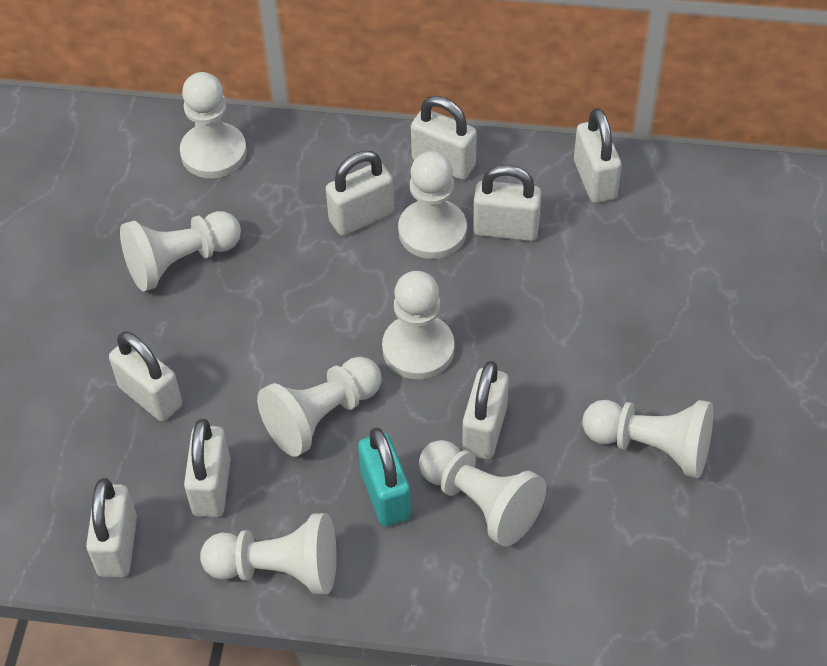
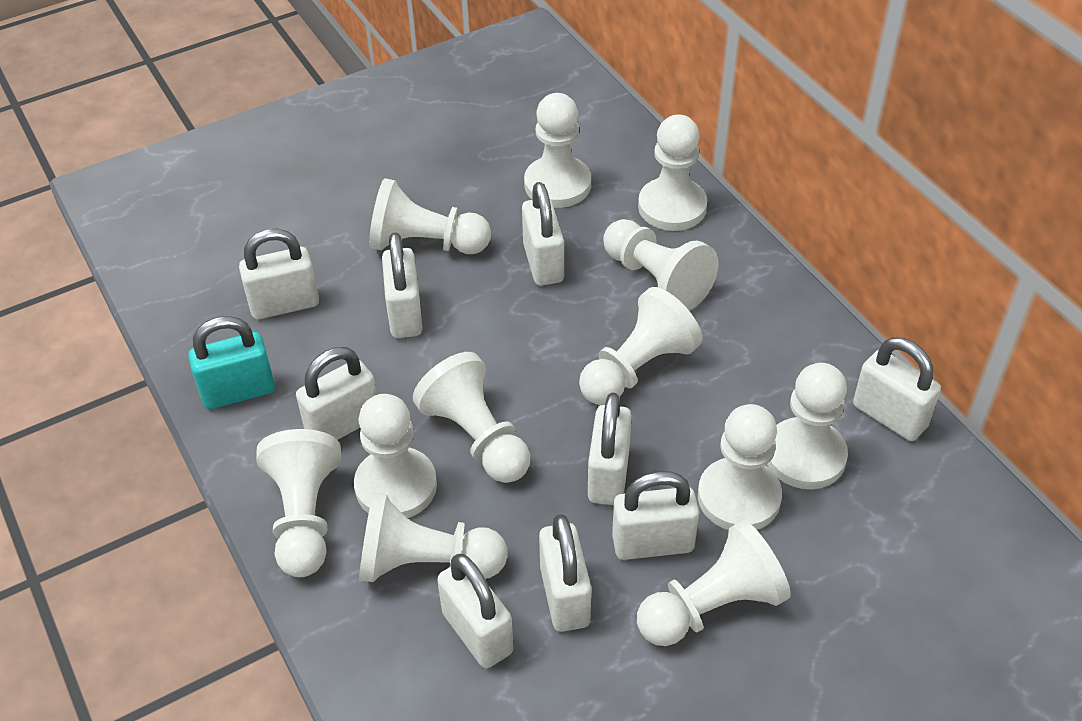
white padlock: [86,478,137,577] [109,331,182,421] [184,419,231,517] [326,151,394,236] [411,96,477,180] [462,361,509,459] [473,165,541,241] [574,108,622,203] = 8 -> [239,229,319,319] [296,347,377,440] [382,233,423,338] [437,554,514,668] [522,182,564,286] [539,514,591,632] [588,393,632,505] [612,471,699,560] [853,337,941,441] = 9
white pawn: [120,211,241,292] [180,72,247,178] [200,513,337,594] [257,357,382,457] [382,271,454,380] [398,151,467,259] [419,440,546,547] [582,400,713,478] = 8 -> [257,429,341,577] [354,394,437,518] [359,493,508,582] [369,178,491,254] [413,352,530,483] [524,93,591,208] [579,287,702,405] [603,219,719,311] [637,520,791,646] [638,115,707,231] [698,404,782,530] [767,363,848,489] = 12

